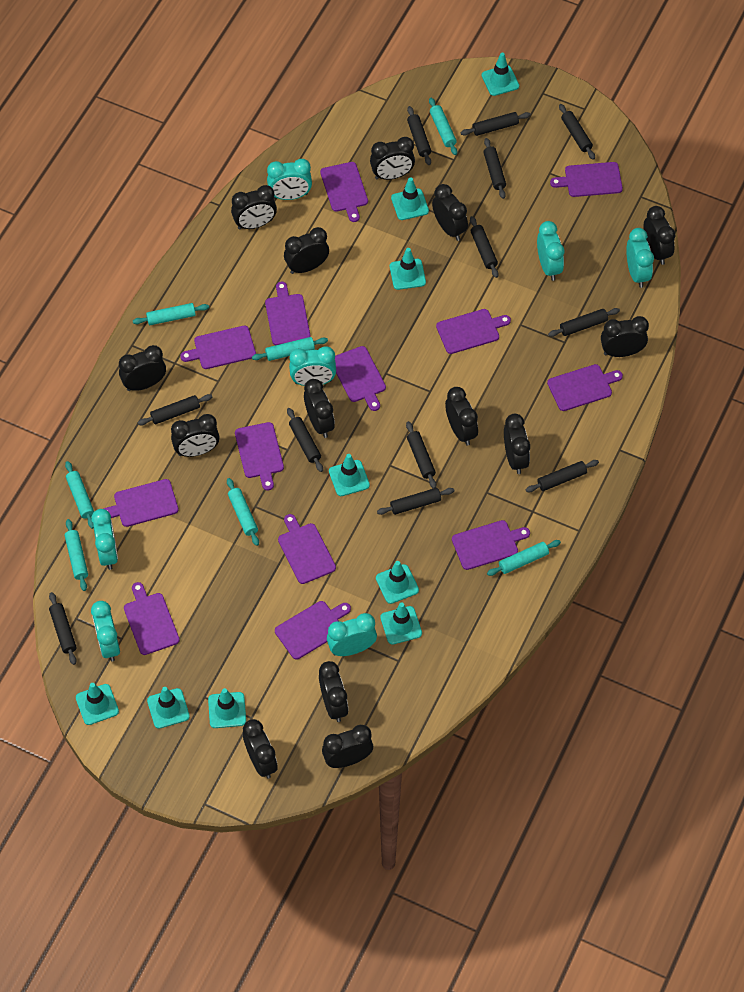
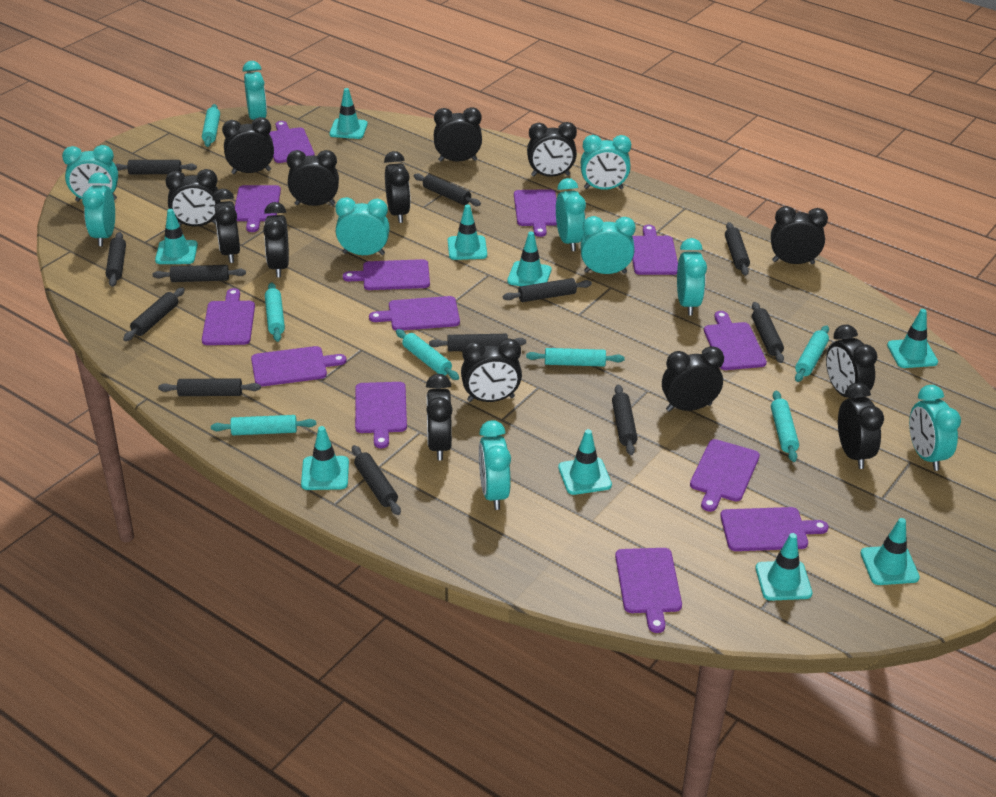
turquoise clock: [91,509,118,570] [91,601,120,662] [267,159,312,200] [289,346,336,386] [327,613,377,656] [537,221,564,281] [626,228,654,288] = 7 -> [62,145,118,202] [82,172,115,246] [243,61,267,120] [336,197,390,255] [479,420,511,510] [556,178,586,251] [581,135,631,190] [581,216,636,274] [677,238,707,315] [909,385,961,471] = 10

